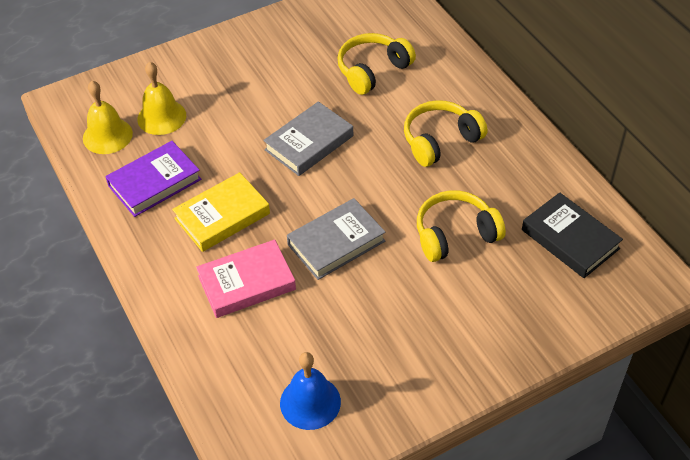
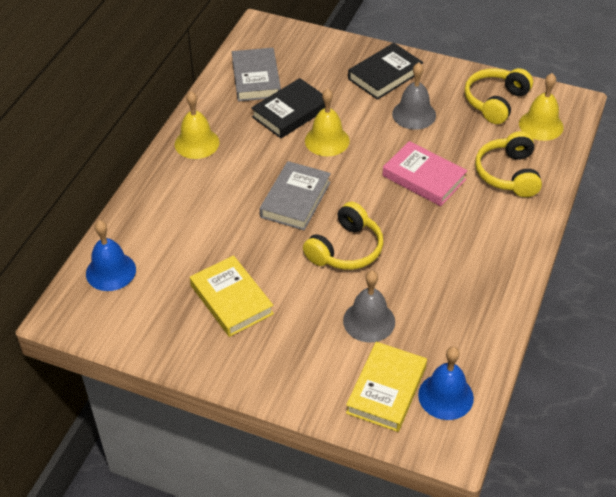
black book: [522,192,623,278] = 1 -> [251,78,325,138] [348,43,424,100] = 2
blue bell: [280,352,341,430] = 1 -> [86,220,136,291] [418,347,474,420] = 2
grey bell: none = 0 -> [343,270,395,343] [392,62,436,130] = 2
purple book: [105,141,201,217] = 1 -> none = 0
yellow bell: [83,81,133,154] [137,62,186,135] = 2 -> [175,91,220,159] [305,88,350,156] [519,73,564,141] = 3
yellow book: [172,172,270,252] = 1 -> [190,255,274,337] [346,342,427,432] = 2

